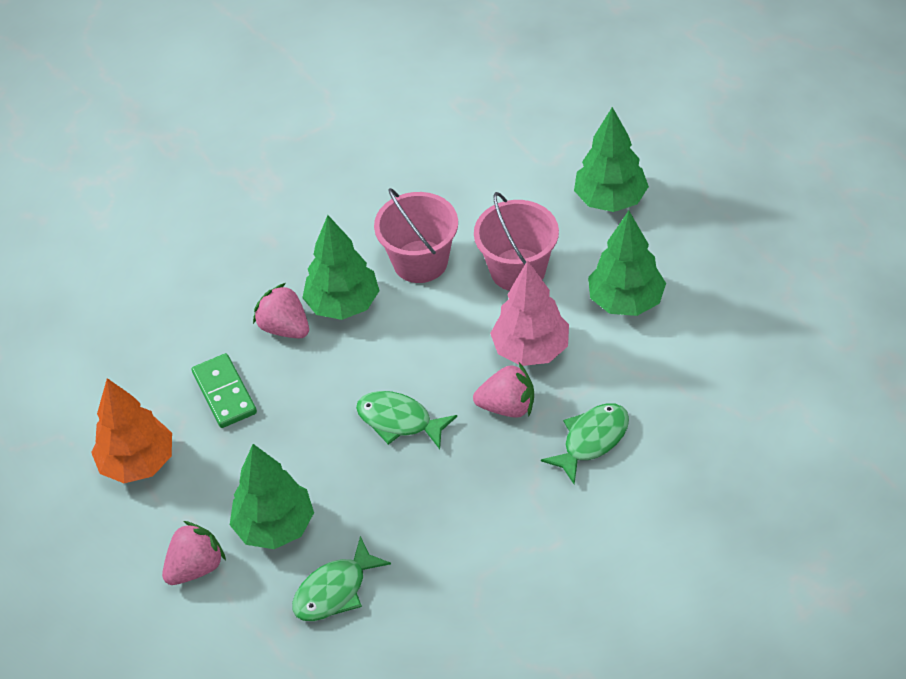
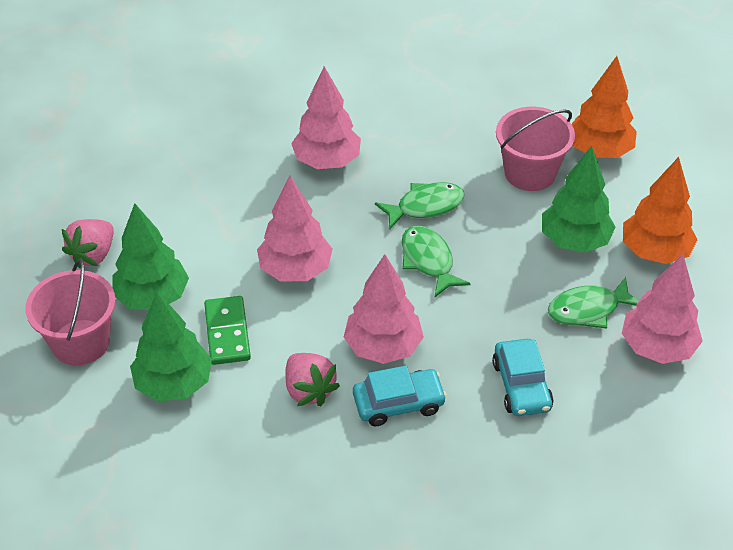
green tree: [230,444,314,549] [302,215,380,320] [574,107,649,212] [588,211,666,316] = 4 -> [113,203,189,310] [130,292,212,401] [542,146,616,253] = 3
orange tree: [91,378,172,483] = 1 -> [572,56,637,158] [623,157,698,264] = 2
pink strawberry: [162,521,226,585] [253,283,309,339] [473,363,534,418] = 3 -> [62,219,114,268] [285,353,340,406] = 2
pink tree: [490,260,569,366] = 1 -> [257,176,333,281] [291,66,361,169] [344,254,424,364] [622,254,703,364] = 4
turquoise car: none = 0 -> [353,366,447,426] [492,339,554,416] = 2

